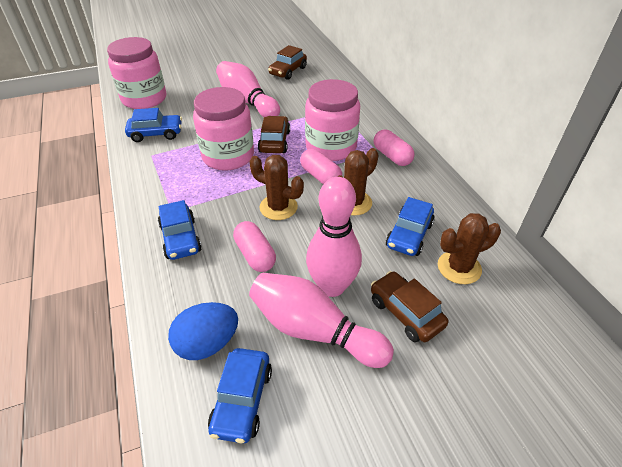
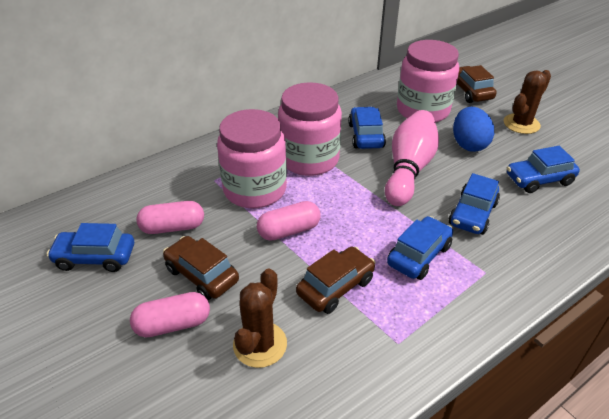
blue car: [125,108,182,142] [158,200,202,260] [208,348,272,443] [386,197,435,256] = 4 -> [47,223,134,272] [348,107,386,149] [387,216,453,280] [449,173,500,235] [507,146,580,193] = 5
brown cactus: [249,155,304,220] [337,148,379,216] [438,213,501,284] = 3 -> [233,269,287,368] [504,70,551,134] = 2
pink bowling pin: [216,61,280,117] [249,272,394,368] [306,177,362,297] = 3 -> [385,110,439,206] = 1

